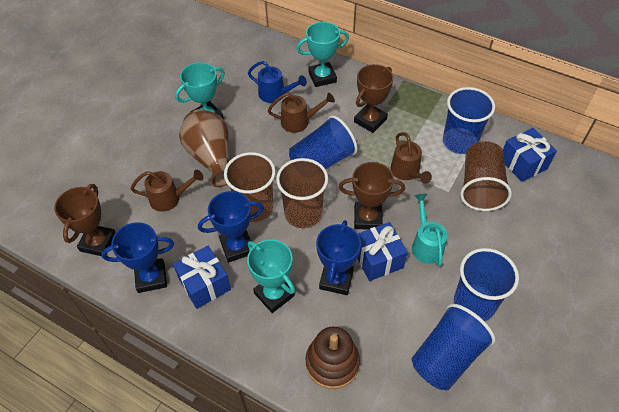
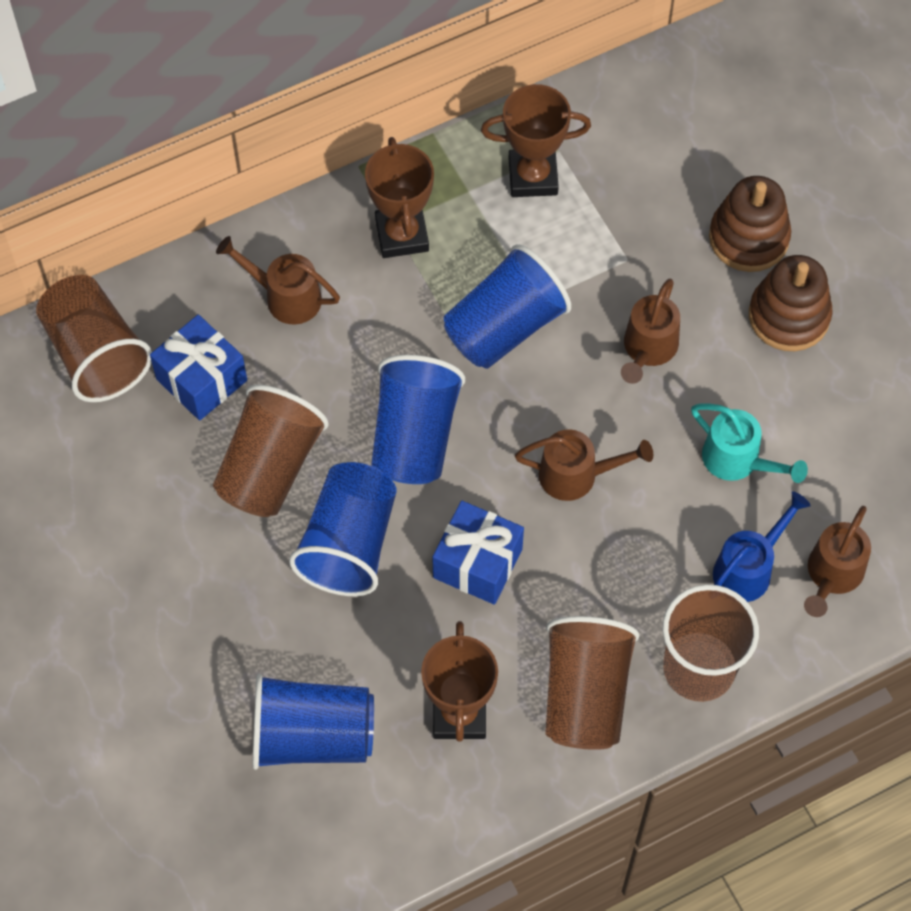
blue gift: [173,245,231,309] [357,222,408,281] [503,128,557,182] = 3 -> [150,314,247,421] [432,501,524,605] = 2
blue trophy: [101,222,174,293] [198,191,264,263] [316,220,361,295] = 3 -> none = 0
brown cup: [224,152,276,222] [276,158,328,228] [460,141,512,211] = 3 -> [36,275,152,402] [213,384,329,517] [545,616,640,750] [662,584,759,702] = 4
brown stacking toy: [306,327,360,389] = 1 -> [709,176,791,272] [749,255,833,351] = 2
brown vase: [179,109,229,187] = 1 -> none = 0
brown watering can: [131,170,204,212] [268,93,335,133] [390,132,432,184] = 3 -> [216,236,340,325] [515,429,653,501] [621,279,680,384] [804,506,871,617] = 4
turquoise trophy: [175,62,225,120] [247,239,295,313] [296,22,349,87] = 3 -> none = 0

